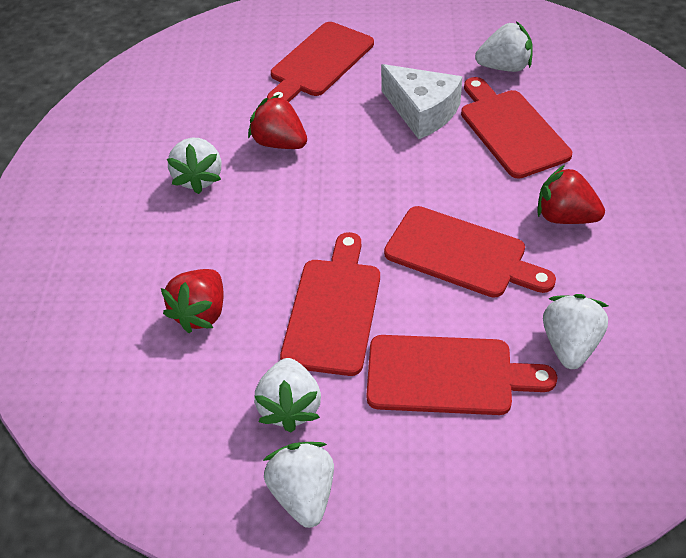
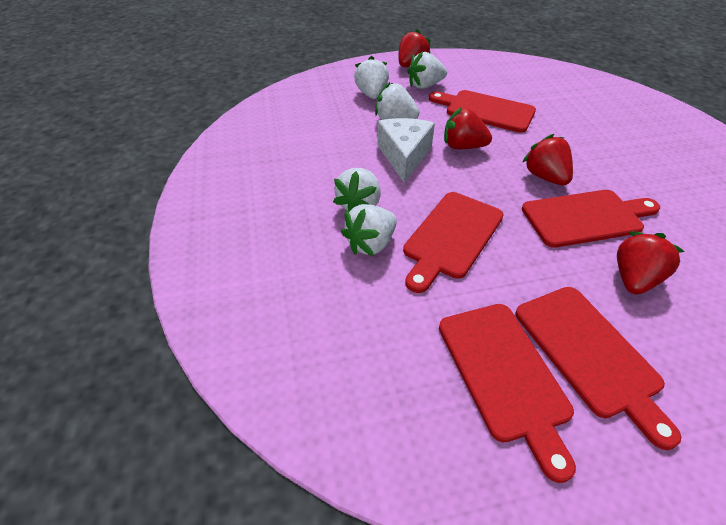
red strawberry: [161,269,224,333] [248,94,307,149] [537,165,605,224] = 3 -> [398,29,431,67] [444,107,492,149] [522,134,573,185] [617,231,685,294] = 4

